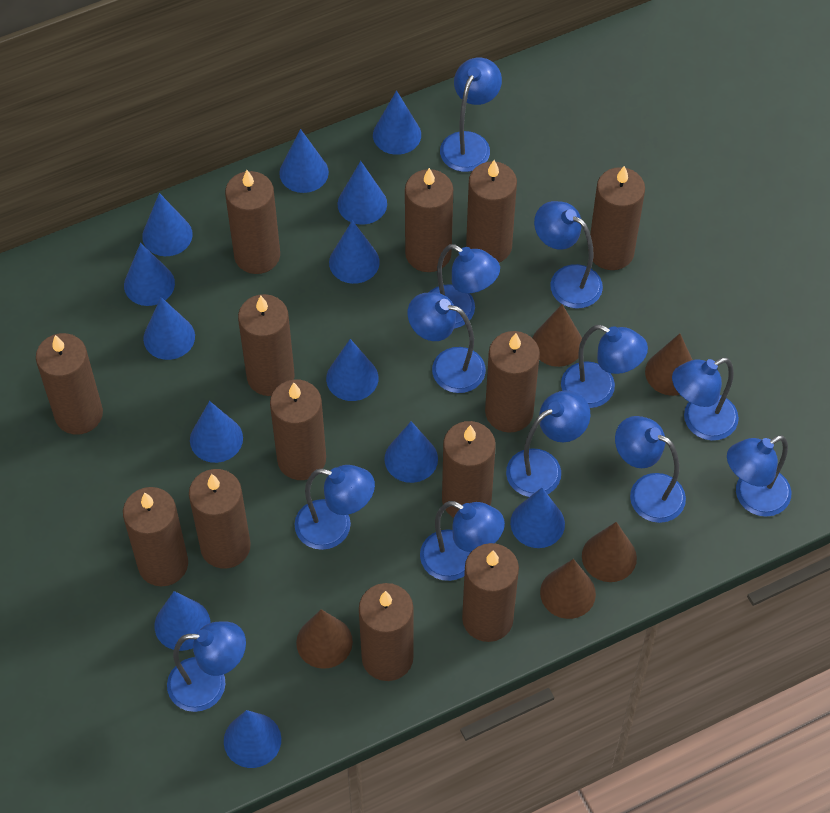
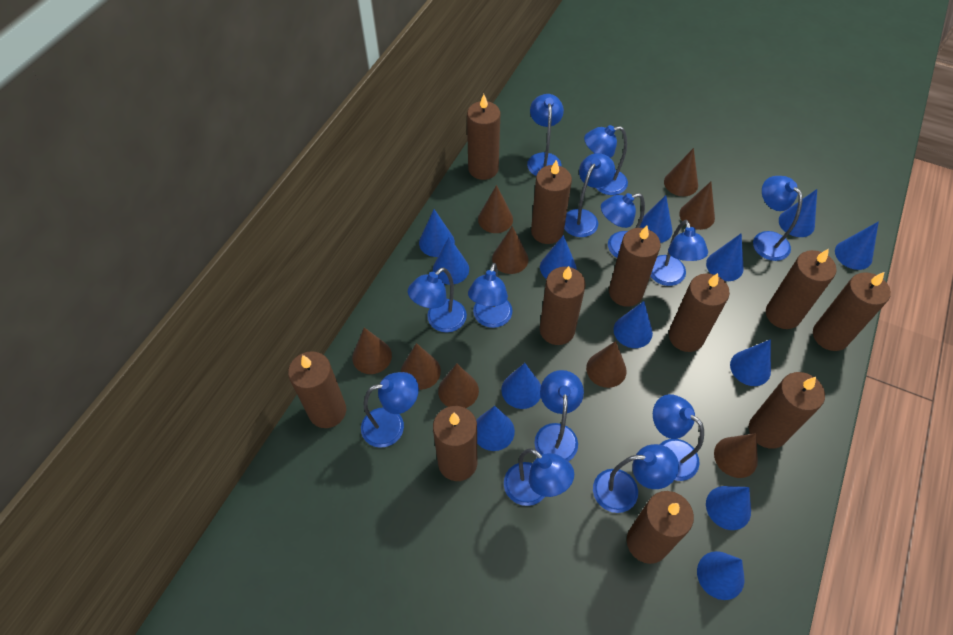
blue lamp: [167,622,246,712] [294,465,375,550] [407,292,486,393] [420,501,505,581] [430,244,500,329] [440,58,502,172] [506,390,591,497] [534,201,603,308] [561,325,648,408] [615,416,686,523] [672,358,739,441] [727,435,791,517] = 12 -> [361,372,419,448] [408,267,467,333] [468,263,512,328] [504,448,574,506] [527,94,564,176] [534,370,584,461] [564,153,615,237] [584,125,628,195] [593,444,679,513] [601,193,645,258] [650,220,708,286] [653,394,704,481] [753,176,803,261] = 13
brown candle: [36,333,103,435] [123,487,188,587] [189,469,251,569] [225,170,280,274] [238,294,295,396] [270,379,326,480] [359,583,414,681] [405,168,453,272] [442,421,496,518] [462,543,519,642] [466,160,517,262] [485,331,540,433] [588,166,645,270] = 13 -> [288,351,346,428] [433,406,477,481] [467,94,500,180] [531,160,572,244] [540,266,586,345] [609,225,661,307] [627,491,694,564] [669,273,730,352] [749,372,825,449] [766,249,837,329] [813,272,891,351] = 11
brown cone: [296,609,353,669] [533,304,582,367] [540,559,596,619] [582,522,637,582] [645,334,692,396] = 5 -> [352,328,392,374] [401,343,441,390] [438,364,479,408] [478,185,513,233] [492,226,528,274] [586,341,627,388] [664,148,698,196] [680,182,715,230] [714,433,758,478] = 9

